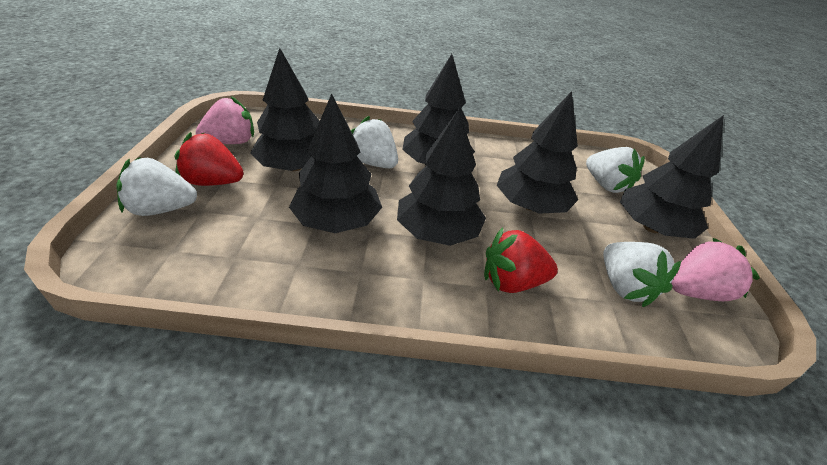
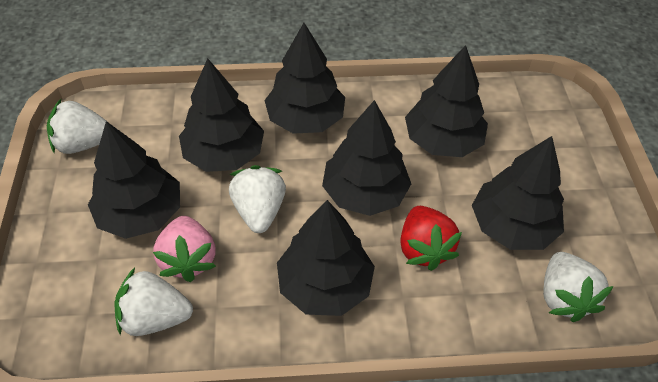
black tree: [251,48,320,171] [289,94,382,233] [397,108,486,246] [402,54,475,164] [497,91,578,214] [620,115,724,239] = 6 -> [88,121,180,239] [179,58,264,172] [264,23,345,134] [277,200,375,316] [322,100,411,216] [405,45,488,157] [472,136,564,250] = 7
pink strawberry: [196,96,254,144] [671,238,760,301] = 2 -> [153,216,216,282] = 1
red strawberry: [175,132,244,186] [484,227,558,293] = 2 -> [400,206,462,271] = 1

